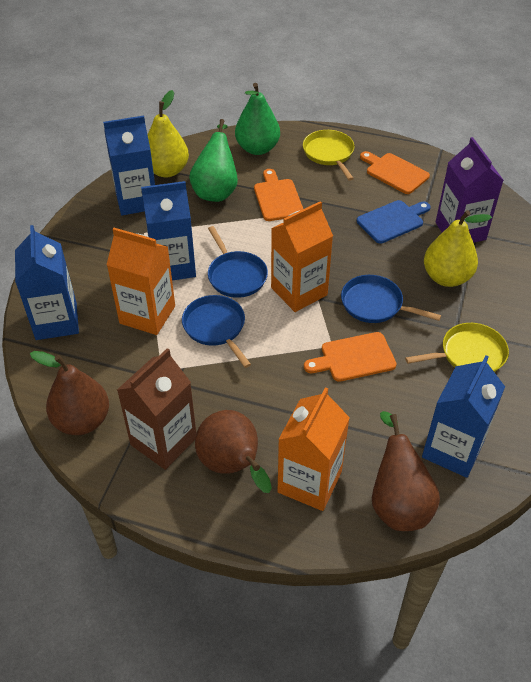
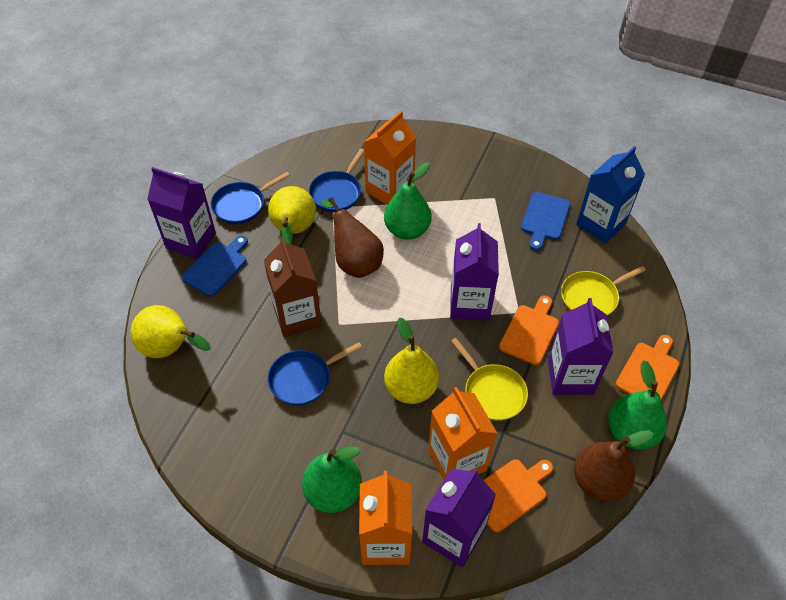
blue carton: [15,225,79,340] [103,115,155,215] [141,181,196,281] [422,355,505,478] = 4 -> [576,146,645,244] = 1
blue cutting board: [357,200,431,243] = 1 -> [182,235,248,296] [521,192,570,251] = 2
brown pear: [30,351,109,435] [195,410,272,493] [372,411,440,531] = 3 -> [321,197,384,278] [574,430,654,501] = 2
green pear: [189,119,238,202] [235,83,280,155] = 2 -> [302,446,362,513] [384,163,432,239] [608,360,667,450] = 3
purple carton: [436,137,504,243] = 1 -> [147,167,216,259] [422,468,496,568] [450,223,499,321] [548,298,614,395] = 4
yellow pear: [147,90,189,177] [424,210,492,287] = 2 -> [131,305,210,358] [268,186,316,244] [384,318,439,404] = 3

